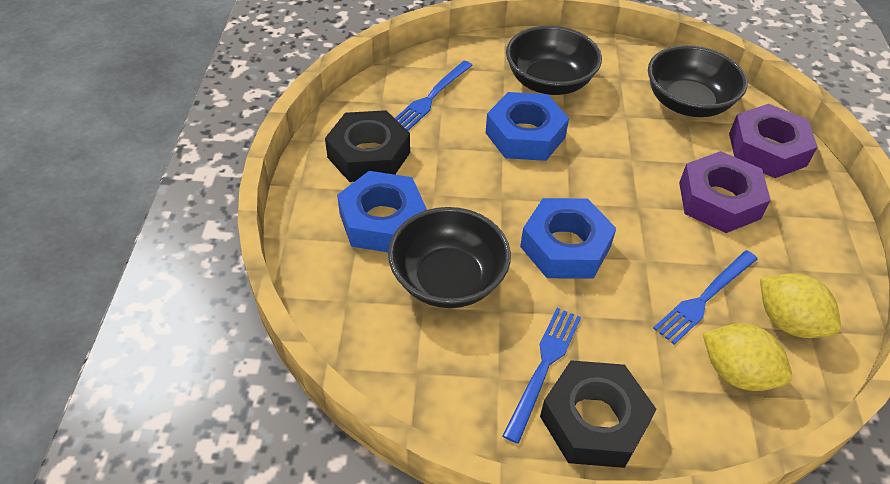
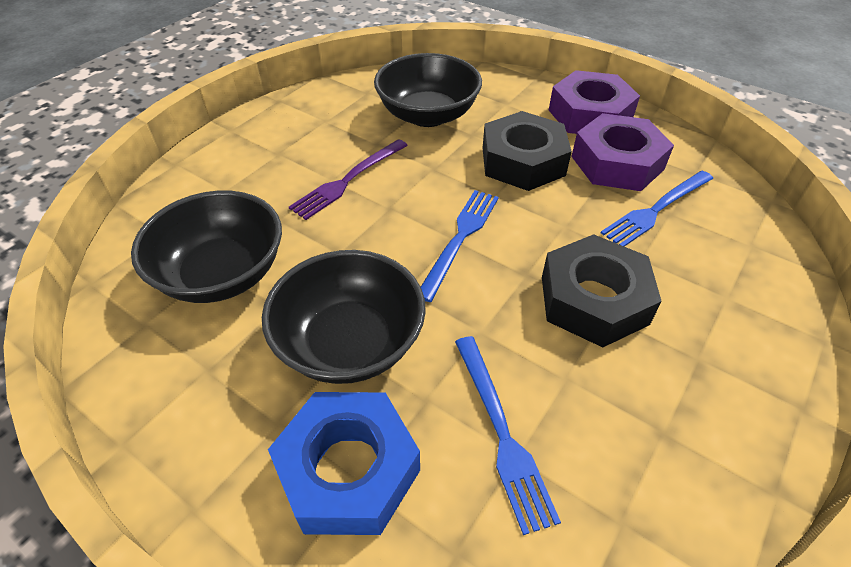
blue nut: [337,171,427,252] [485,92,569,161] [520,198,616,279] = 3 -> [268,392,420,535] = 1
purple fork: none = 0 -> [289,139,408,220] = 1
yellow lemon: [702,324,792,391] [760,273,841,338] = 2 -> none = 0

